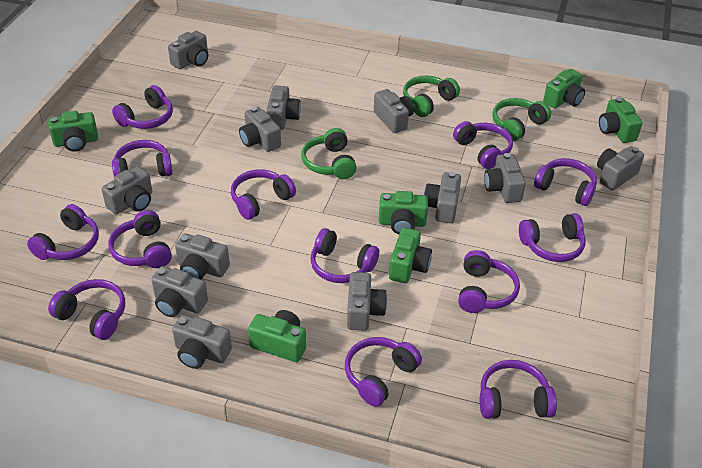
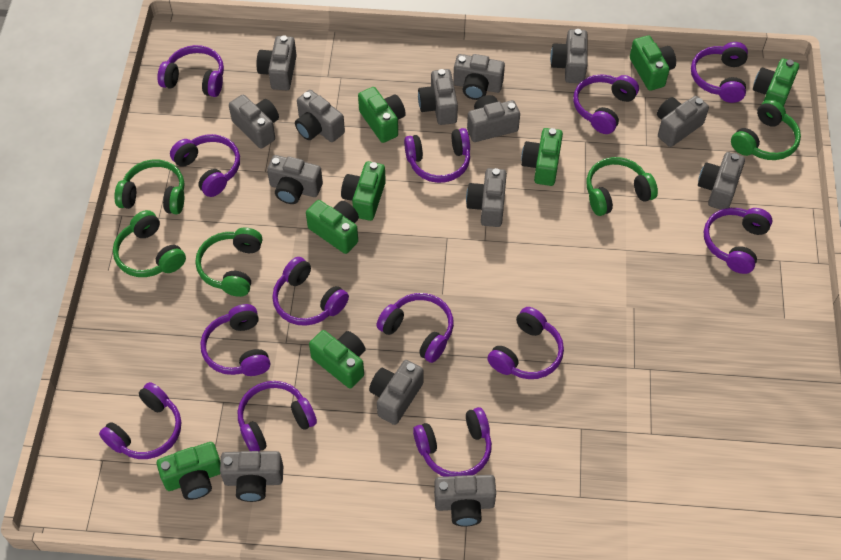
green camera: [48,111,98,152] [248,310,306,362] [379,191,428,234] [389,228,432,283] [543,69,585,108] [599,97,643,143] = 6 -> [157,442,220,500] [306,200,359,254] [309,330,366,389] [341,161,386,221] [358,87,406,143] [521,128,563,186] [630,35,676,91] [753,58,799,107] = 8
green headphones: [301,128,357,179] [403,76,460,117] [492,98,551,141] = 3 -> [113,210,186,277] [114,159,184,214] [195,227,262,297] [586,157,658,216] [731,99,801,160] = 5
grey camera: [102,166,152,215] [151,266,208,317] [168,31,208,69] [172,315,232,369] [175,233,230,280] [239,107,281,152] [266,85,301,130] [347,272,387,331] [374,89,414,133] [424,172,461,223] [484,153,526,203] [597,146,644,191] = 12 -> [220,451,283,502] [229,95,279,149] [256,35,297,90] [267,155,323,204] [295,90,345,142] [369,360,424,425] [418,69,458,125] [434,475,496,527] [453,54,505,100] [466,168,507,227] [467,95,520,142] [550,29,587,83] [657,96,709,147] [698,152,745,210] = 14

